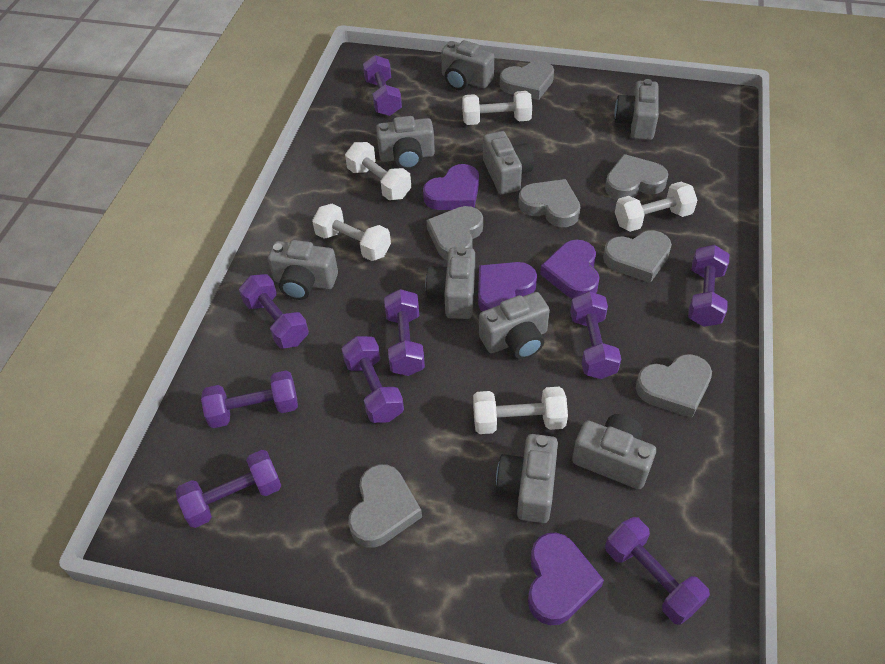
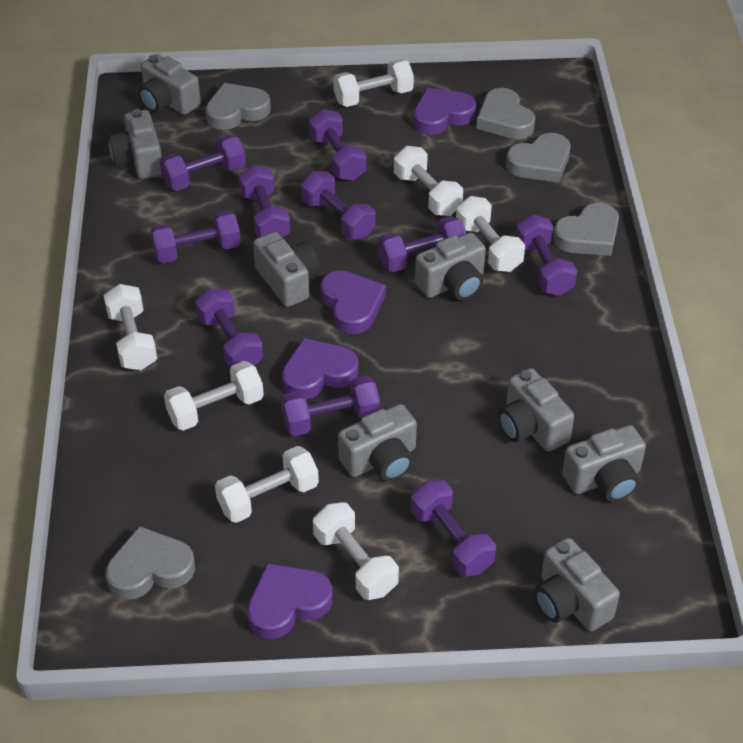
grey camera: [268,240,338,300] [376,116,435,170] [425,246,475,319] [441,40,494,90] [479,292,550,359] [483,131,534,194] [496,434,558,523] [572,414,656,489] [614,79,659,140] = 9 -> [108,109,162,179] [138,54,201,115] [253,232,320,307] [338,404,417,481] [415,232,486,300] [498,368,574,452] [534,538,620,632] [562,425,646,502] = 8
grey heart: [348,464,422,548] [427,206,483,261] [500,60,554,100] [518,179,581,227] [603,230,672,283] [605,154,668,200] [636,354,712,418] = 7 -> [106,526,195,600] [205,83,271,130] [476,88,535,139] [506,133,570,183] [553,203,619,256] = 5
purple dumbbell: [176,450,282,528] [201,370,298,428] [239,274,309,349] [342,336,404,423] [363,55,402,116] [384,289,425,376] [570,291,621,379] [605,517,710,625] [688,245,729,327] = 9 -> [150,210,241,263] [160,135,246,191] [195,288,263,368] [239,165,291,238] [281,375,380,436] [301,171,376,240] [309,109,366,181] [378,216,466,272] [411,480,496,577] [516,214,577,296] = 10
white dumbbell: [312,204,391,261] [345,142,411,200] [462,91,532,125] [473,387,568,434] [615,182,697,232] = 5 -> [104,284,157,370] [164,361,264,431] [215,446,319,523] [313,502,399,600] [333,59,414,107] [394,146,463,216] [456,196,525,272] = 7

